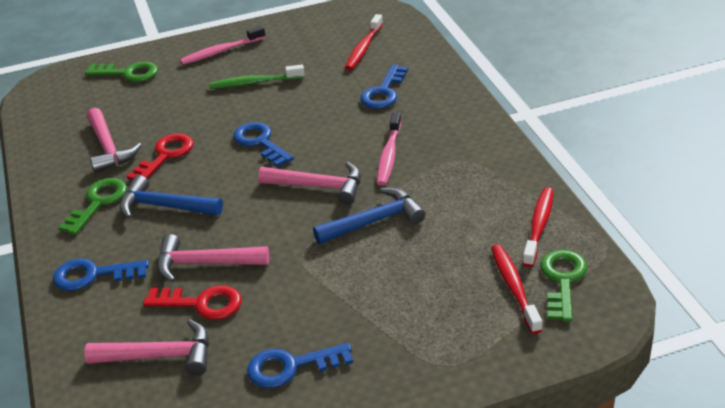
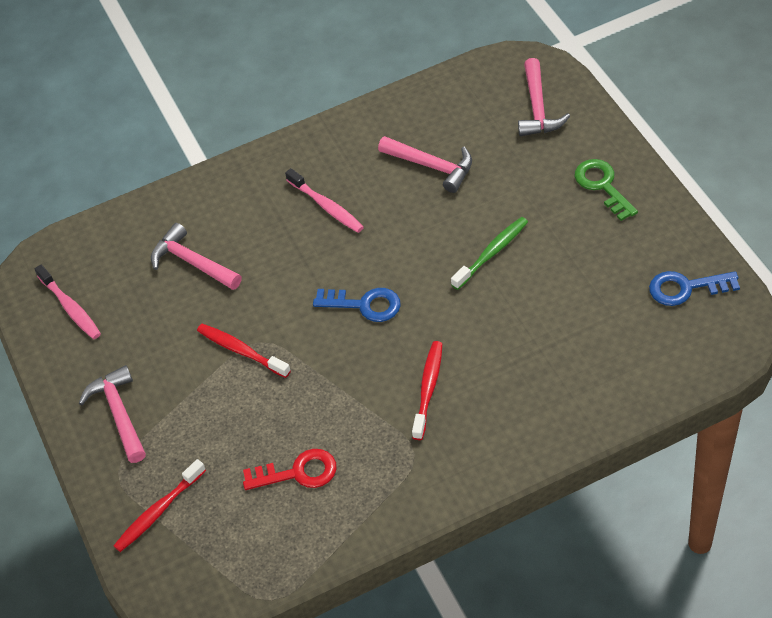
blue hammer: [120,175,223,219] [313,188,425,244] = 2 -> none = 0
blue key: [53,259,149,291] [233,122,294,167] [247,343,353,388] [360,65,408,109] = 4 -> [313,288,401,322] [649,271,740,306] = 2
green key: [58,178,127,235] [85,62,158,82] [540,250,587,322] = 3 -> [574,159,638,221] = 1
red key: [127,133,194,180] [143,285,242,320] = 2 -> [243,449,337,490] = 1

